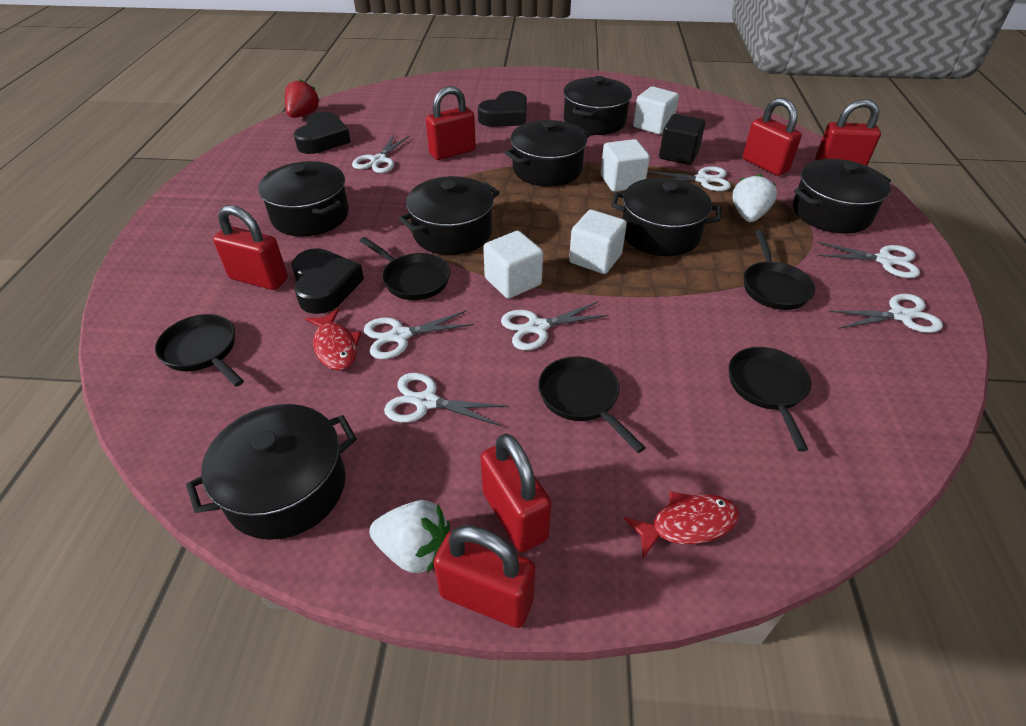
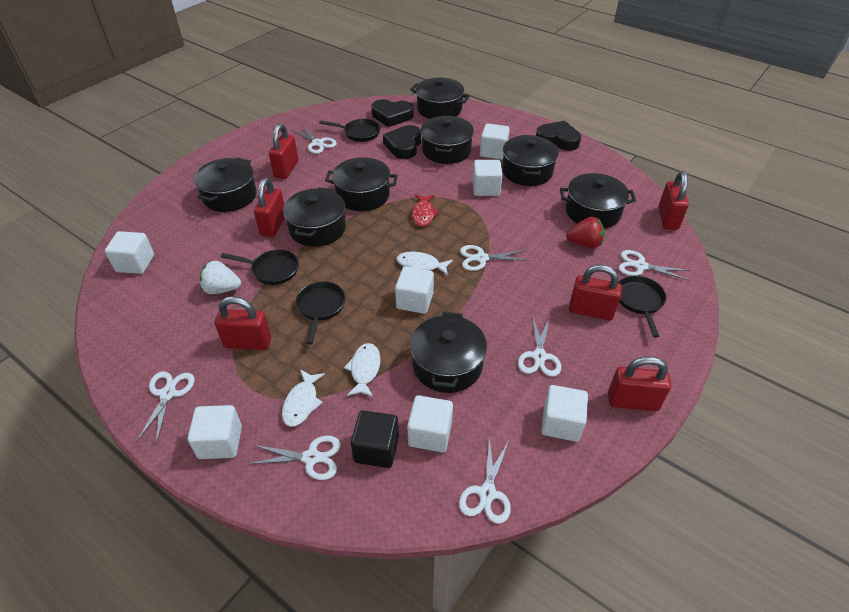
black pan: [155,314,244,387] [360,237,450,300] [538,356,646,453] [729,347,812,452] [744,230,815,310] = 5 -> [221,249,299,285] [295,281,346,345] [319,119,381,142] [618,276,666,337] = 4
black pot: [186,404,357,540] [258,161,349,237] [398,176,500,255] [505,120,591,187] [563,76,632,135] [611,177,721,256] [793,159,891,234] = 7 -> [194,158,257,212] [283,187,346,247] [325,157,398,211] [410,77,470,119] [410,312,487,393] [421,116,474,164] [502,135,558,186] [560,173,636,229] = 8
red fish: [305,309,361,370] [624,491,739,558] = 2 -> [412,194,440,227] = 1
white cube: [483,231,543,299] [569,210,627,274] [601,139,650,192] [633,87,679,134] = 4 -> [105,231,154,274] [188,405,242,459] [395,266,434,314] [407,395,453,452] [473,160,503,196] [480,123,510,160] [541,385,588,442] = 7
white fish: none = 0 -> [282,369,325,427] [344,343,381,397] [397,252,453,276] = 3
white strawberry: [369,500,450,574] [732,174,777,222] = 2 -> [200,261,241,294] = 1

